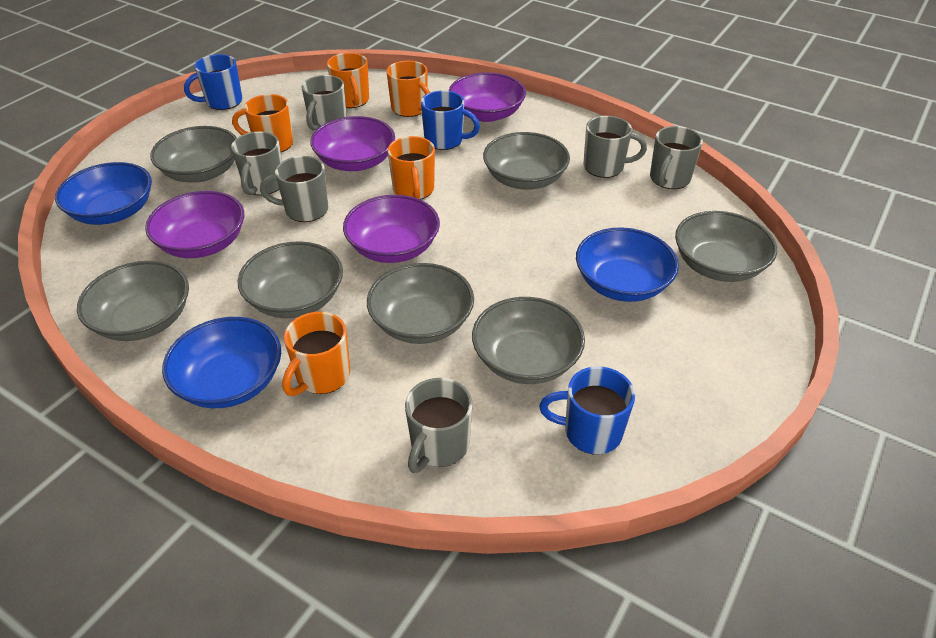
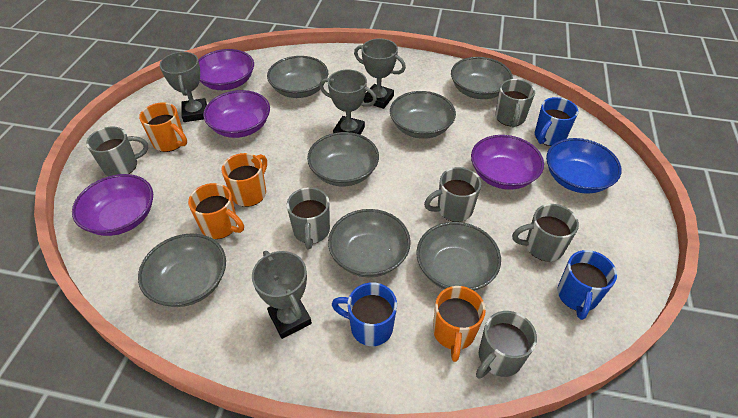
blue bowl: [55,162,152,225] [162,317,281,408] [576,227,679,302] = 3 -> [546,138,621,194] = 1
grey trophy: none = 0 -> [160,52,207,122] [252,251,312,339] [320,69,377,135] [354,38,406,109] = 4
orange mug: [232,94,294,152] [282,312,350,396] [327,53,369,108] [386,61,430,117] [388,136,435,200] = 5 -> [139,102,187,152] [188,183,244,239] [221,153,267,207] [433,286,486,362] = 4

